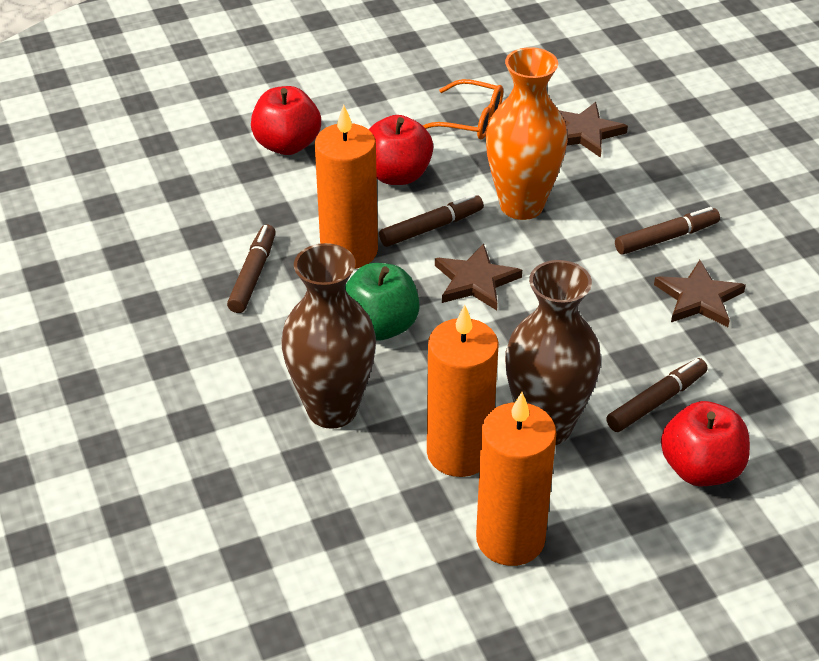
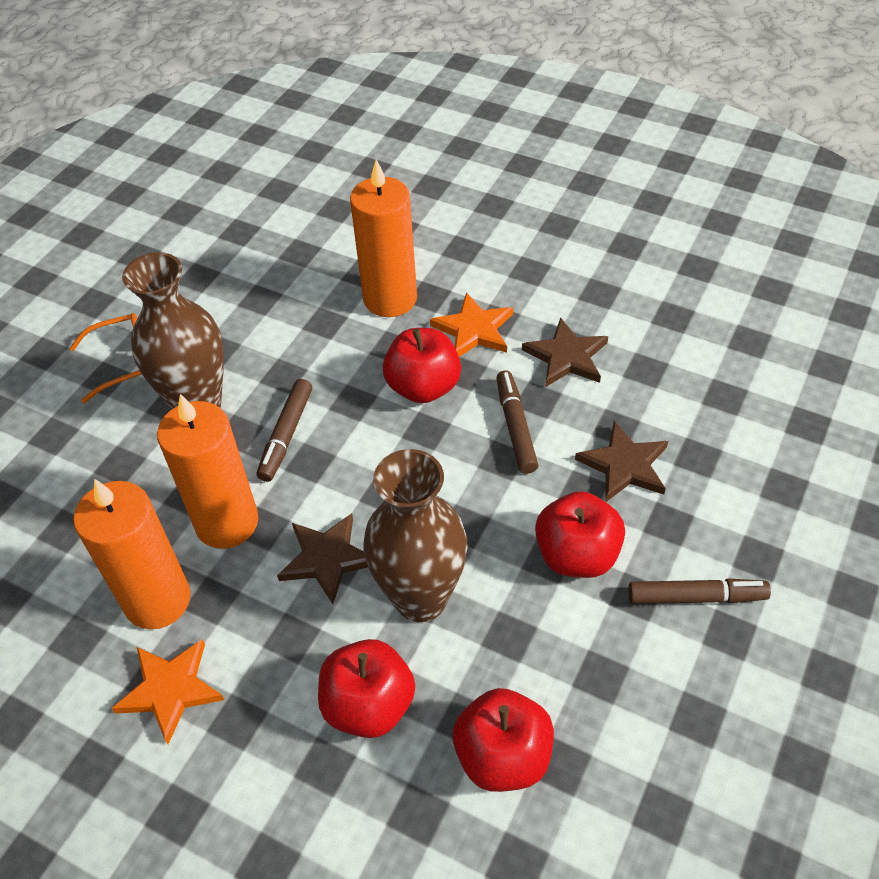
brown marker: [227,225,276,313] [379,194,484,247] [606,358,708,432] [615,207,720,255] = 4 -> [257,379,312,482] [496,371,538,474] [628,578,771,604] = 3
green apple: [345,263,420,341] = 1 -> none = 0
orange star: none = 0 -> [111,639,224,744] [430,292,513,357] = 2
orange vase: [486,47,568,220] = 1 -> none = 0
red apple: [251,86,321,155] [369,115,433,185] [661,401,750,486] = 3 -> [318,639,415,738] [383,328,461,403] [453,688,554,792] [535,491,625,578] = 4

